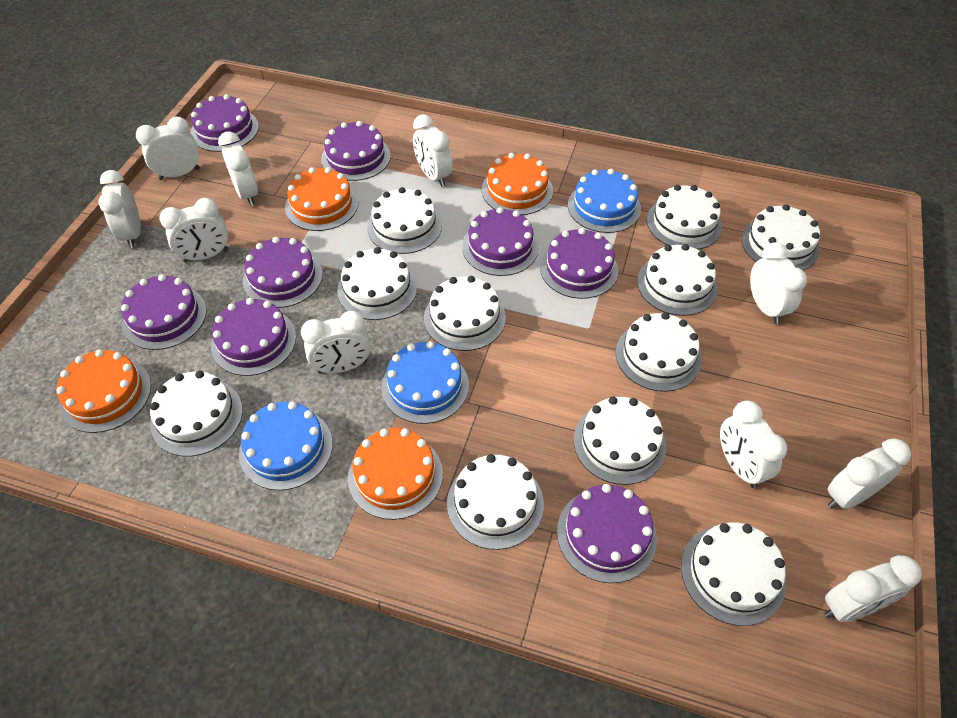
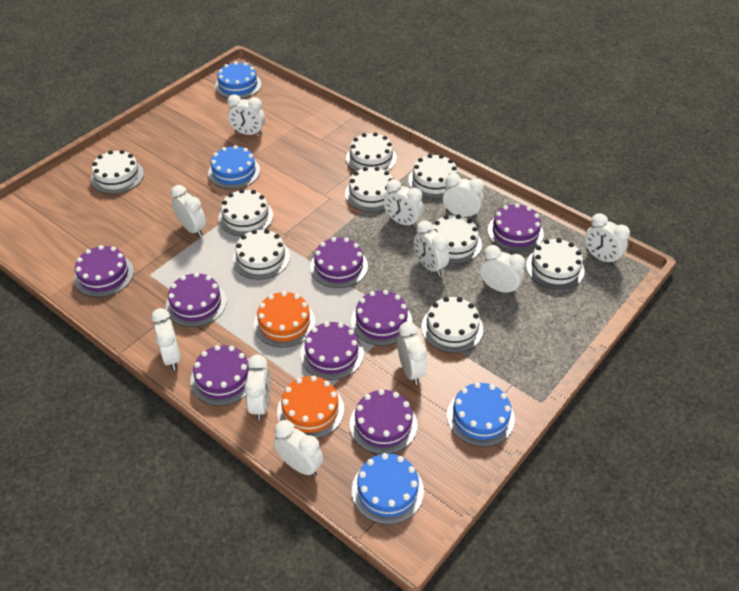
blue cake: [239,401,333,491] [381,341,469,424] [568,169,641,233] = 3 -> [208,145,260,189] [215,62,261,99] [352,453,424,524] [447,382,515,447] = 4
orange cake: [56,349,151,433] [285,167,358,231] [348,428,443,520] [482,153,553,215] = 4 -> [254,291,315,347] [277,376,344,439] = 2
white cake: [150,371,243,456] [337,247,417,320] [367,187,442,254] [424,276,506,351] [447,454,544,550] [574,396,666,485] [616,312,702,392] [637,244,718,316] [647,185,722,249] [681,522,786,626] [741,204,820,270] = 11 -> [91,150,144,194] [218,189,273,236] [232,229,290,279] [345,167,393,212] [346,132,397,171] [408,154,458,198] [421,297,483,353] [432,214,482,264] [526,238,585,290] = 9
white clock: [99,170,141,248] [136,117,200,180] [159,198,228,262] [218,131,258,206] [301,311,371,373] [413,114,452,187] [720,400,787,488] [750,242,807,324] [825,555,922,622] [828,439,911,509] = 10 -> [151,308,181,370] [171,185,206,237] [227,94,265,136] [244,355,270,420] [274,420,323,477] [384,180,424,228] [397,322,427,385] [414,220,449,276] [443,173,484,218] [480,245,525,295] [584,213,630,265] = 11

